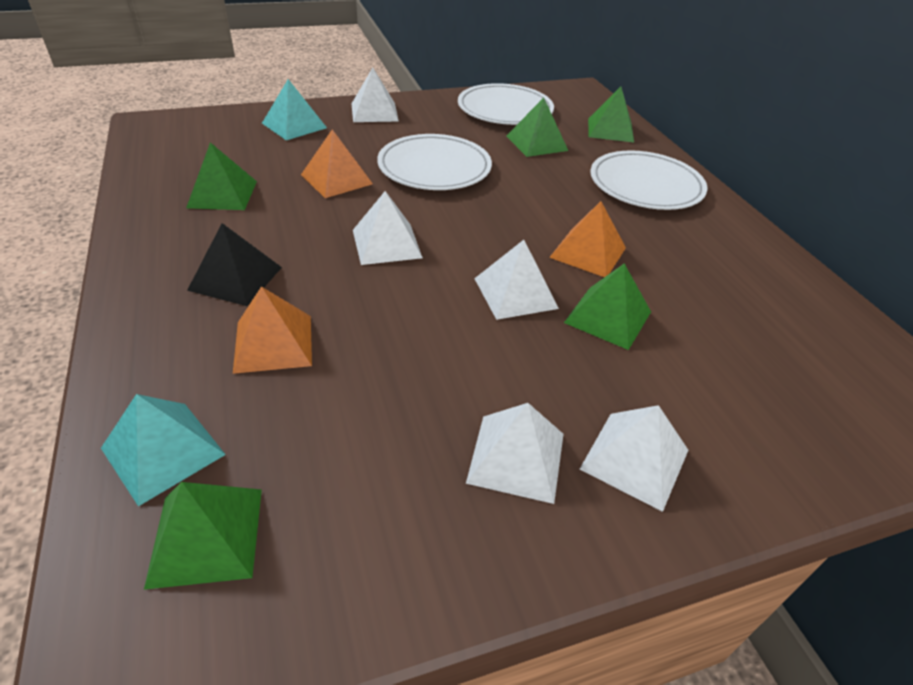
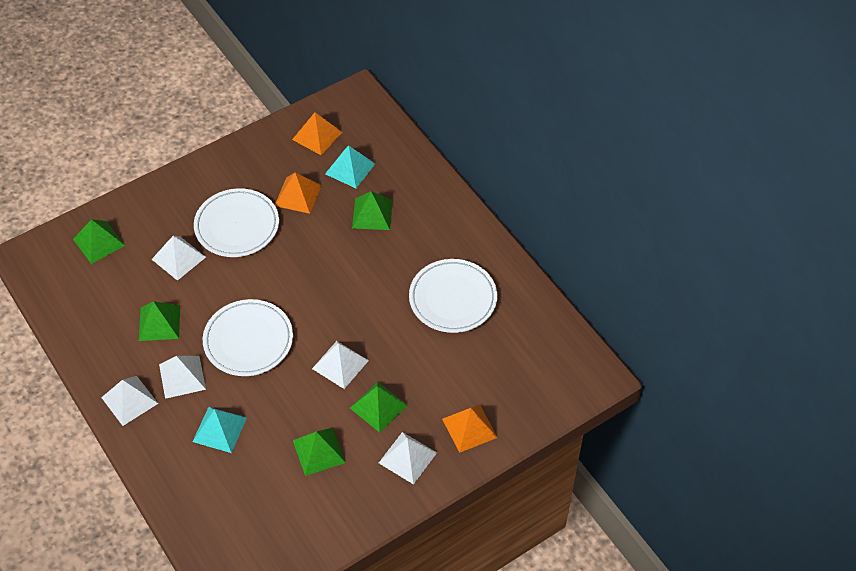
black pyramid: [187,223,282,306] = 1 -> none = 0

